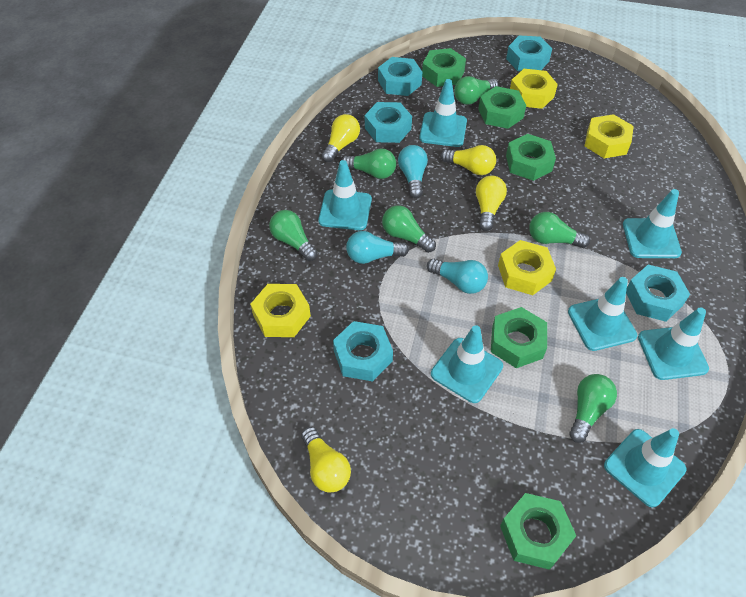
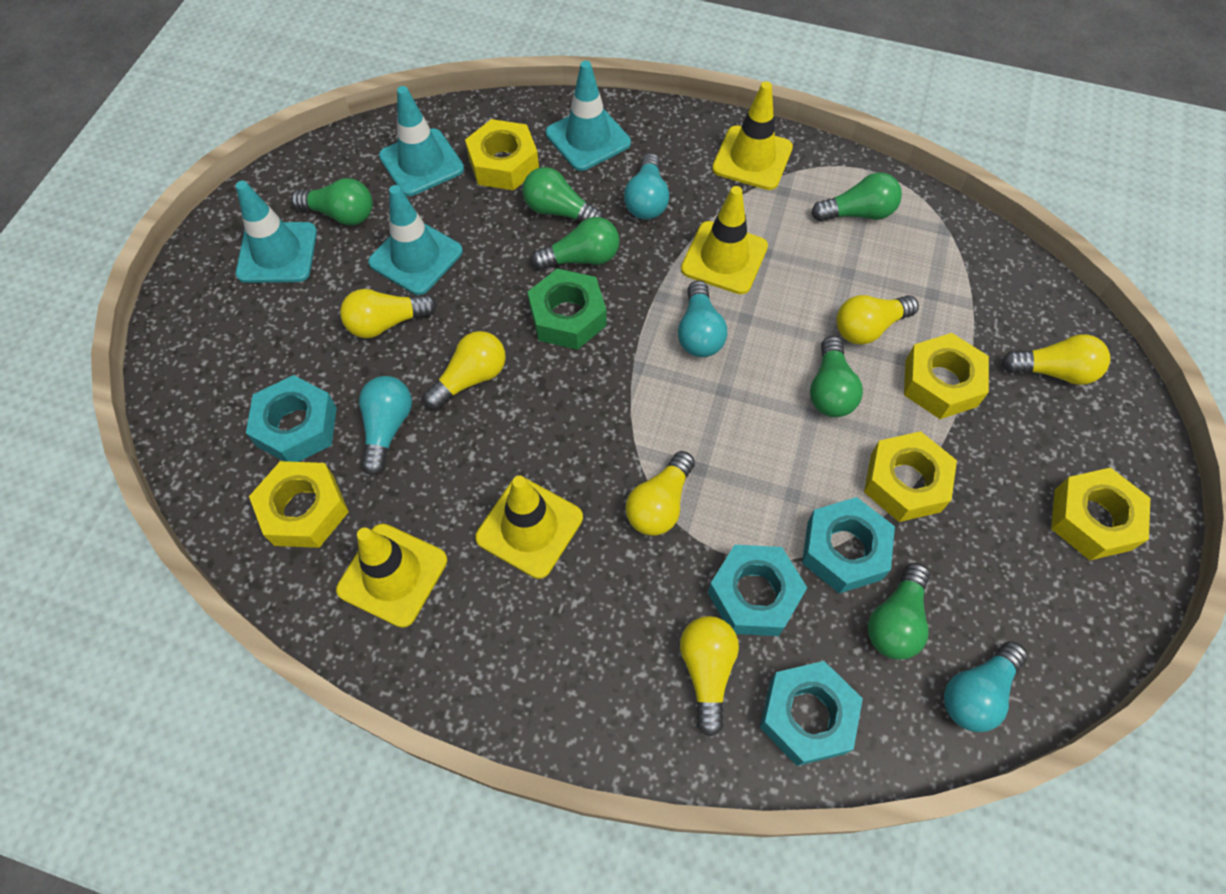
green nut: [422,48,466,87] [478,86,526,129] [491,307,547,368] [500,493,576,570] [506,134,556,181] = 5 -> [528,268,607,350] = 1
turquoise light bulb: [346,231,409,264] [398,145,428,198] [427,259,488,294] = 3 -> [359,376,412,475] [624,153,669,220] [678,280,727,357] [944,641,1027,732] = 4
turquoise nut: [333,321,393,381] [365,102,412,143] [378,57,422,96] [506,35,552,71] [626,265,690,322] = 5 -> [246,375,337,462] [708,545,807,636] [760,661,863,766] [802,497,895,594] = 4
turquoise traffic cone: [318,160,372,230] [419,79,467,147] [431,325,503,403] [568,277,637,351] [604,428,686,508] [623,189,682,258] [638,307,709,380] = 7 -> [236,181,317,283] [368,185,463,295] [379,86,464,196] [546,61,631,171] = 4
yellow light bulb: [301,427,351,492] [322,114,360,162] [440,145,496,175] [476,175,507,231] = 4 -> [340,289,437,338] [423,331,506,410] [626,451,695,536] [680,616,739,737] [836,295,919,345] [1002,335,1110,385] = 6
yellow nut: [250,284,311,337] [498,240,556,295] [510,69,558,109] [585,114,634,158] = 4 -> [249,461,349,548] [465,119,539,190] [864,431,957,522] [904,333,989,419] [1051,468,1150,560] = 5
yellow traffic cone: none = 0 -> [336,524,447,628] [475,475,583,579] [681,186,768,294] [712,81,793,190] = 4

